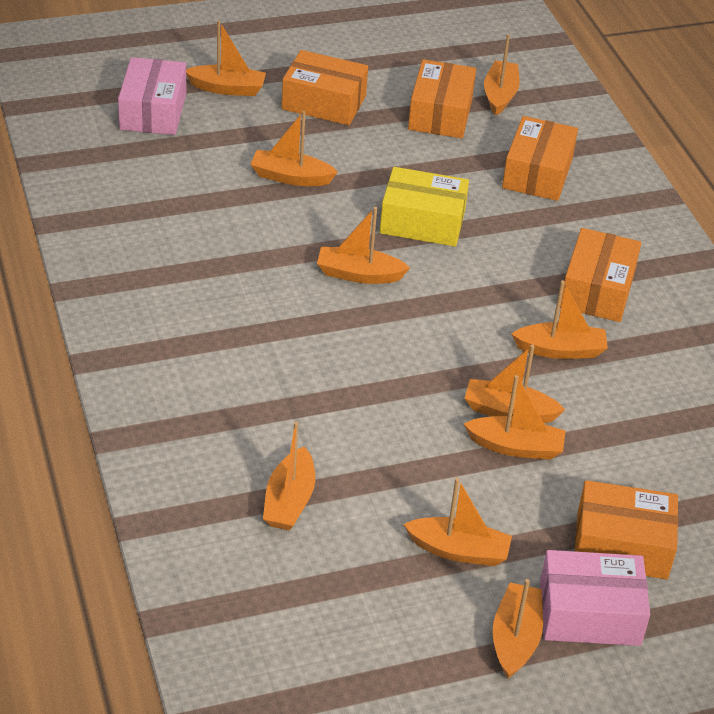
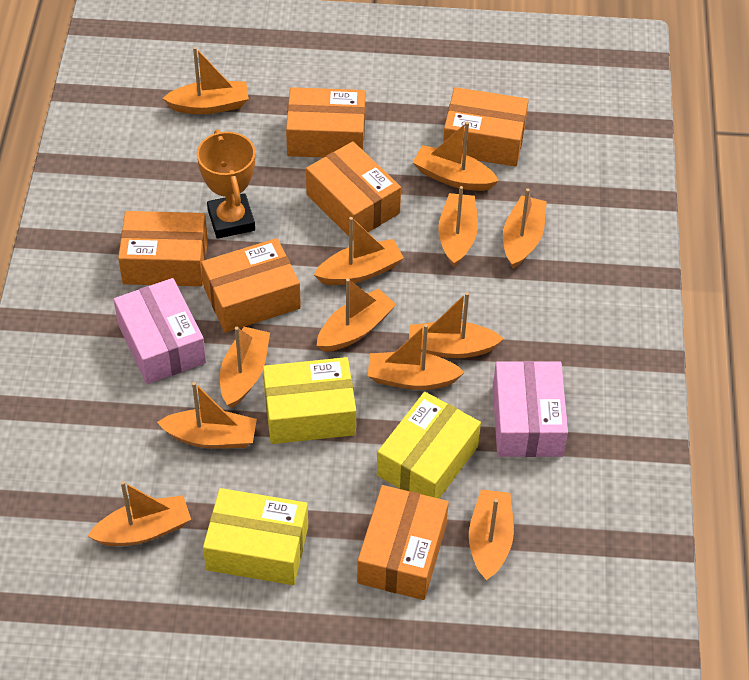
orange boat: [186,20,266,96] [250,111,338,186] [263,422,315,530] [317,207,410,284] [403,478,512,566] [464,344,565,423] [464,375,566,460] [484,34,520,116] [493,579,543,679] [511,280,608,359] = 10 -> [88,481,191,546] [157,382,257,449] [162,47,249,114] [220,327,270,408] [314,217,404,285] [317,278,397,352] [368,324,465,390] [409,292,504,358] [413,122,499,191] [438,186,478,267] [469,489,514,581] [503,189,547,269] = 12
orange box: [282,50,368,125] [408,59,476,138] [502,116,578,201] [560,228,641,322] [575,480,678,579] = 5 -> [118,211,208,286] [201,238,301,333] [286,87,365,158] [306,141,401,237] [357,485,449,600] [443,87,529,167] = 6
orange trophy: none = 0 -> [197,130,255,239] = 1
yellow box: [380,167,469,247] = 1 -> [203,488,308,585] [263,357,356,444] [377,392,481,499] = 3

